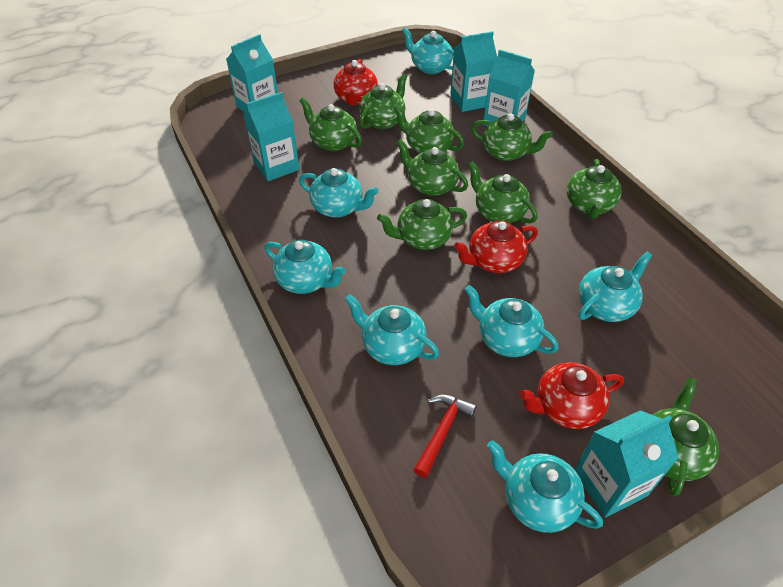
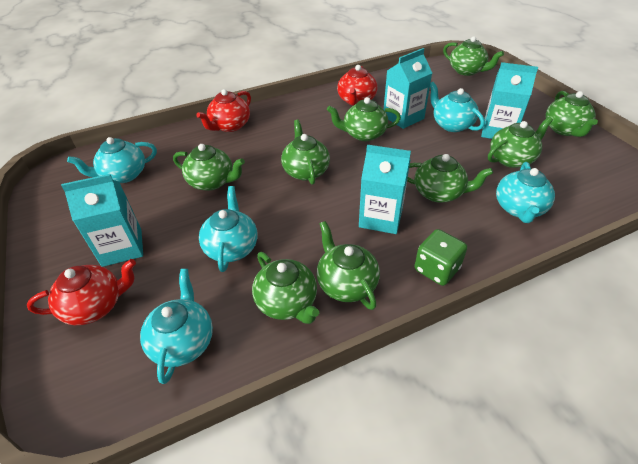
green dice: none = 0 -> [414,229,467,286] = 1
red hammer: [414,395,477,478] = 1 -> none = 0
turquoise carton: [226,34,278,112] [244,92,300,181] [450,31,497,112] [483,49,535,126] [575,410,679,518] = 5 -> [61,174,143,267] [359,145,411,234] [384,48,432,129] [481,62,538,139] = 4
turquoise teapot: [265,240,346,294] [299,168,379,218] [345,294,439,365] [402,27,454,74] [464,285,559,357] [487,440,603,533] [578,252,652,322] = 7 -> [67,137,157,183] [140,269,213,384] [199,186,257,272] [430,82,485,132] [496,162,555,223] = 5

